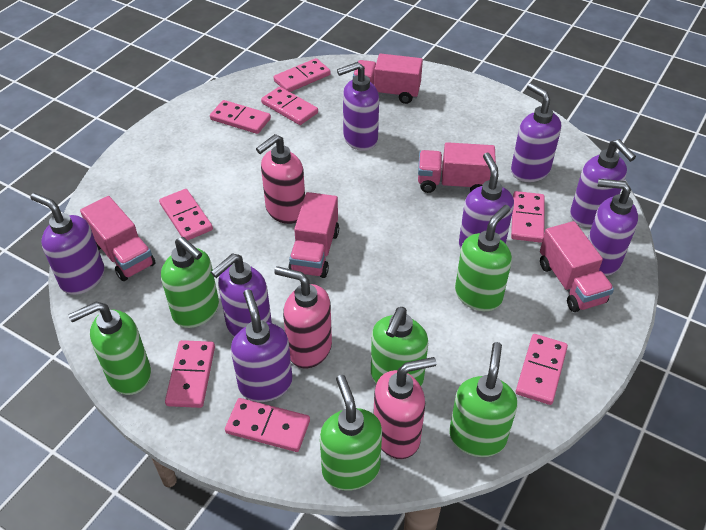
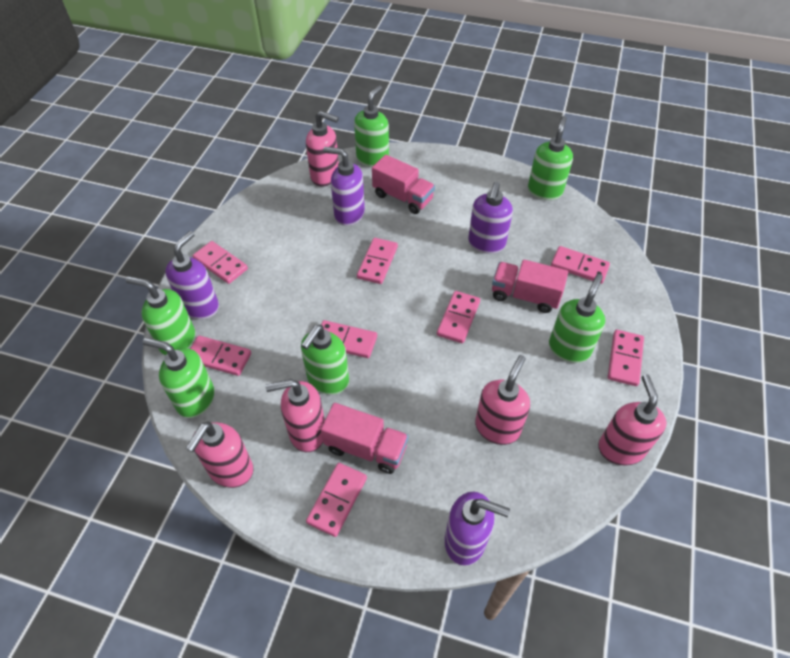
pink soap dispenser: [256,134,305,224] [274,266,332,368] [373,357,436,459] = 3 -> [186,421,254,488] [265,379,325,452] [306,111,339,186] [475,355,530,445] [598,374,667,466] = 5
pink truck: [80,196,155,281] [289,192,339,278] [353,54,423,104] [418,142,496,193] [540,221,614,312] = 5 -> [321,403,409,474] [372,155,435,214] [492,260,568,313] = 3
purple soap dispenser: [31,193,105,295] [211,253,272,337] [231,289,293,402] [337,62,379,151] [459,153,514,248] [511,83,561,182] [570,139,636,227] [588,179,638,276] = 8 -> [165,231,219,319] [323,147,365,226] [444,492,510,566] [468,182,513,254] = 4

